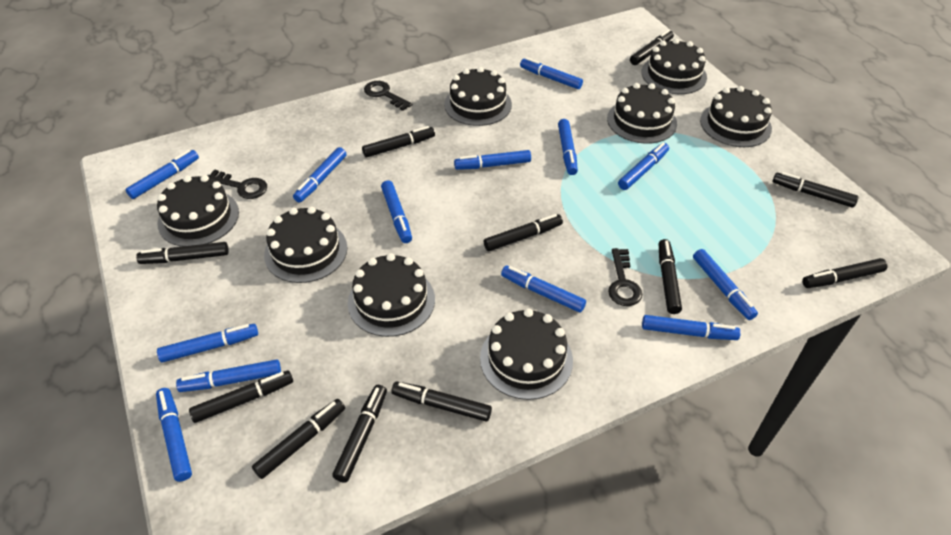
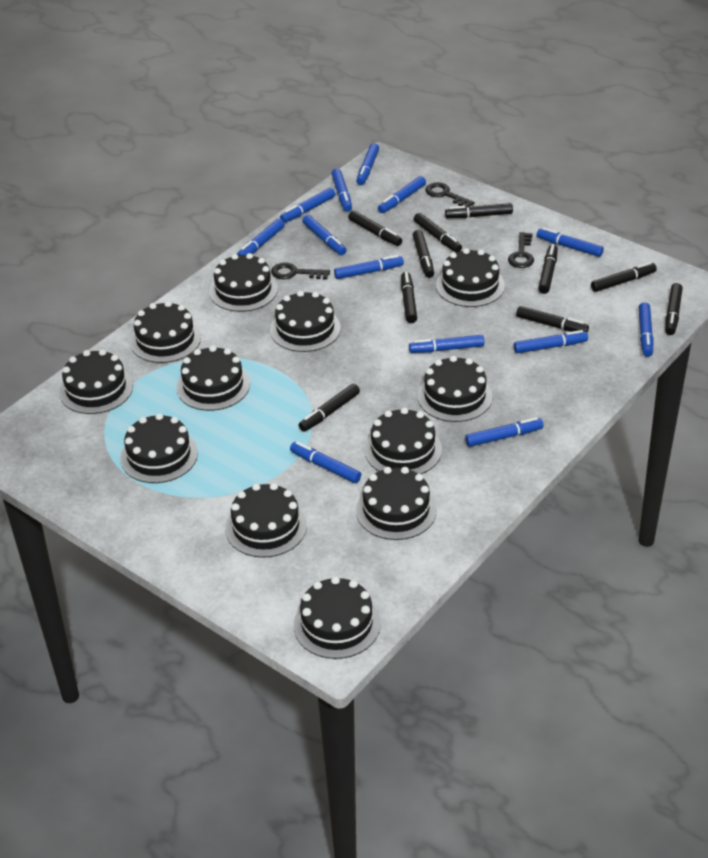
black cake: [157,175,239,247] [264,206,347,283] [348,253,435,337] [444,67,512,126] [480,308,573,400] [607,83,677,144] [641,39,707,94] [700,86,772,147] = 8 -> [59,349,133,414] [120,413,198,483] [130,301,201,363] [176,345,250,411] [209,253,278,312] [225,483,307,558] [270,291,341,352] [294,576,381,659] [356,467,437,540] [364,407,442,474] [418,356,492,422] [436,248,505,307] = 12
black marker: [136,242,229,264] [189,370,293,423] [252,399,345,479] [332,385,387,483] [362,126,435,157] [392,381,492,421] [484,214,563,251] [630,30,674,65] [659,239,682,314] [773,172,858,208] [802,258,888,288] = 11 -> [298,384,360,432] [348,211,402,246] [401,272,417,323] [413,230,434,278] [414,213,462,252] [445,203,513,218] [516,306,589,333] [538,244,558,294] [591,262,657,292] [665,283,683,335] = 10

